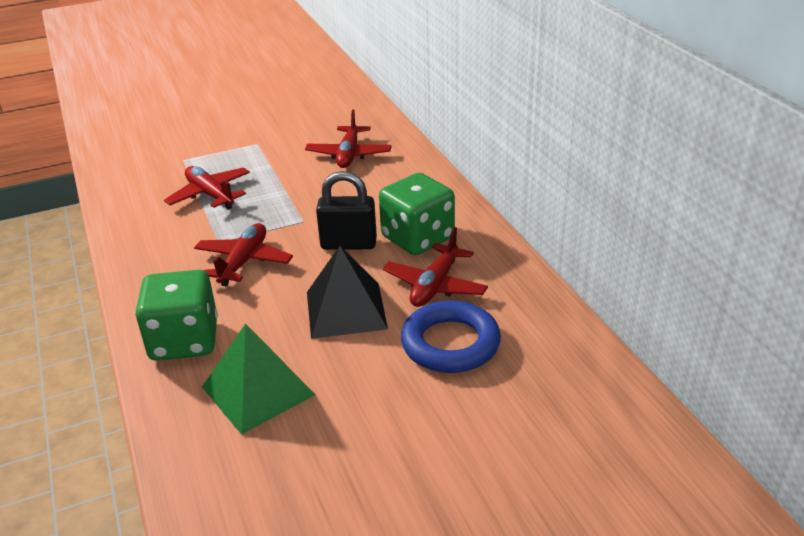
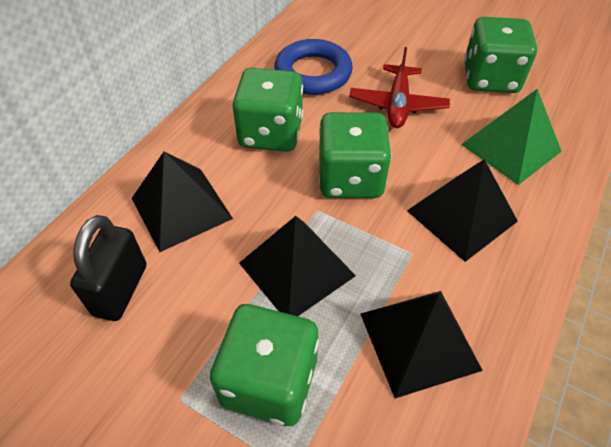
black pyramid: [307,246,388,339] = 1 -> [132,151,233,252] [239,216,356,316] [360,291,483,398] [407,159,518,262] = 4
green dice: [136,270,218,361] [379,173,455,255] = 2 -> [210,304,319,426] [233,68,303,152] [319,112,391,198] [464,17,537,93] = 4
red plane: [164,166,250,210] [194,223,293,286] [305,109,392,168] [383,227,488,307] = 4 -> [349,47,450,128] = 1

